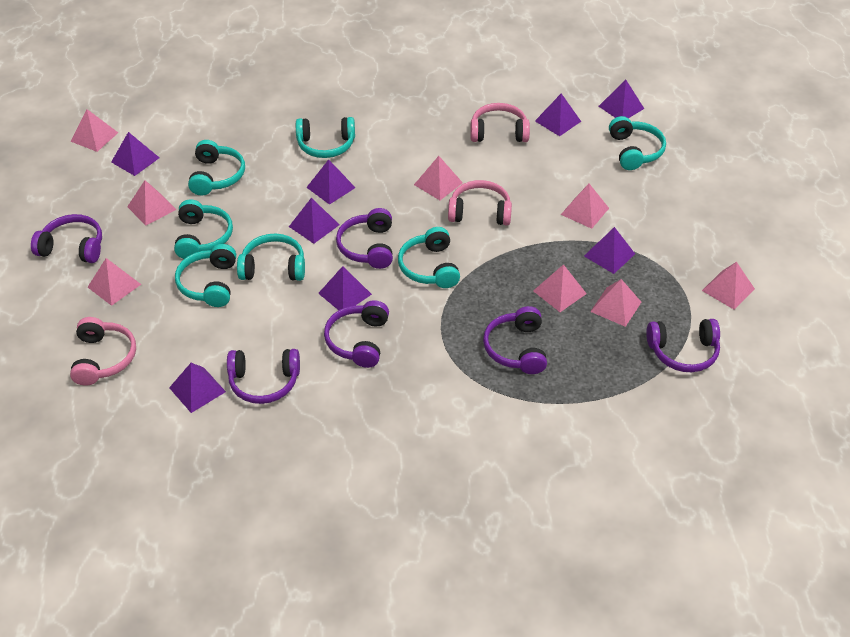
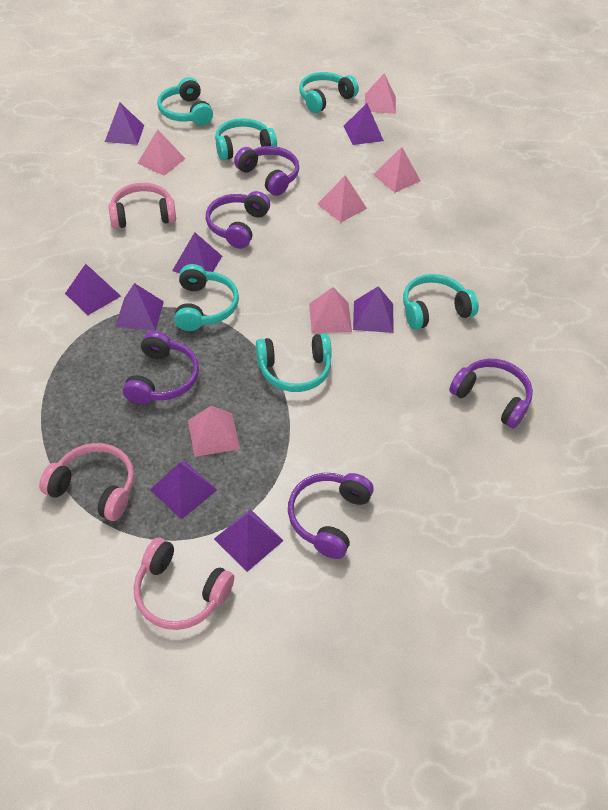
pink pyramid: [71,109,118,152] [88,258,141,306] [127,180,176,226] [414,156,463,200] [533,264,587,312] [561,184,609,229] [590,279,641,327] [702,262,755,310] = 8 -> [138,130,185,176] [188,406,240,457] [309,287,352,333] [318,175,367,223] [365,73,396,114] [373,147,421,193] = 6
purple headphones: [31,214,102,263] [227,349,300,404] [324,300,389,368] [336,208,393,269] [483,306,547,374] [646,319,720,372] = 6 -> [123,331,199,404] [206,191,270,249] [234,146,299,196] [288,473,374,559] [449,359,533,429] = 5
turquoise headphones: [174,199,233,259] [175,244,236,307] [188,140,245,196] [237,234,305,281] [296,117,355,158] [398,227,460,288] [609,116,666,170] = 7 -> [157,77,213,125] [174,264,239,331] [215,118,277,160] [256,334,332,392] [299,72,359,113] [403,274,479,330] = 6

